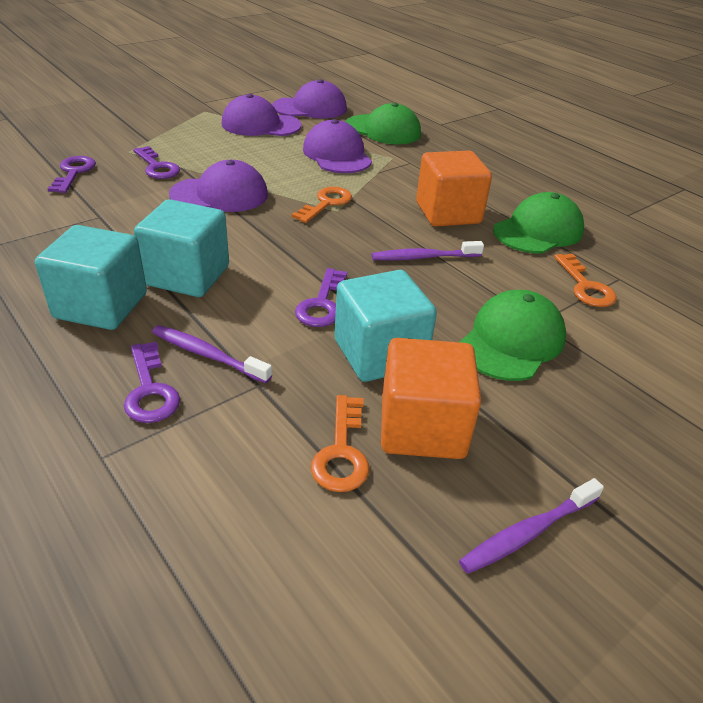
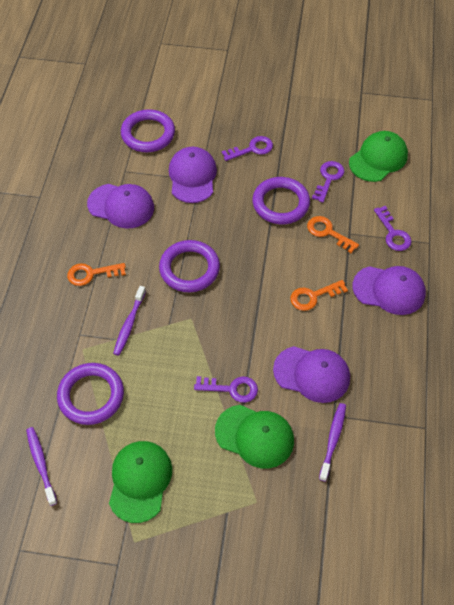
orange cube: [381,338,482,459] [416,151,492,227] = 2 -> none = 0
purple ring: none = 0 -> [57,363,124,425] [121,109,175,152] [159,240,220,292] [252,177,310,224] = 4
turquoise cube: [35,225,147,330] [134,199,229,297] [334,270,437,382] = 3 -> none = 0

